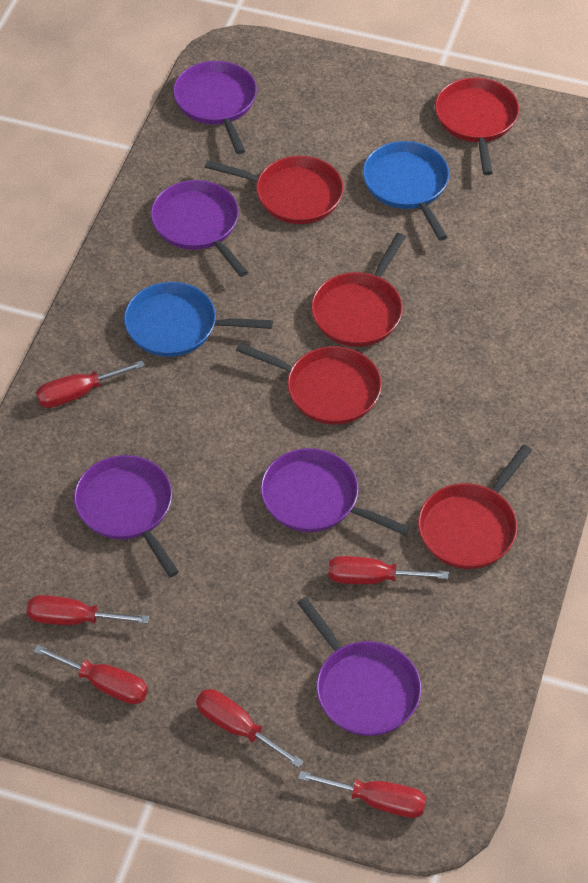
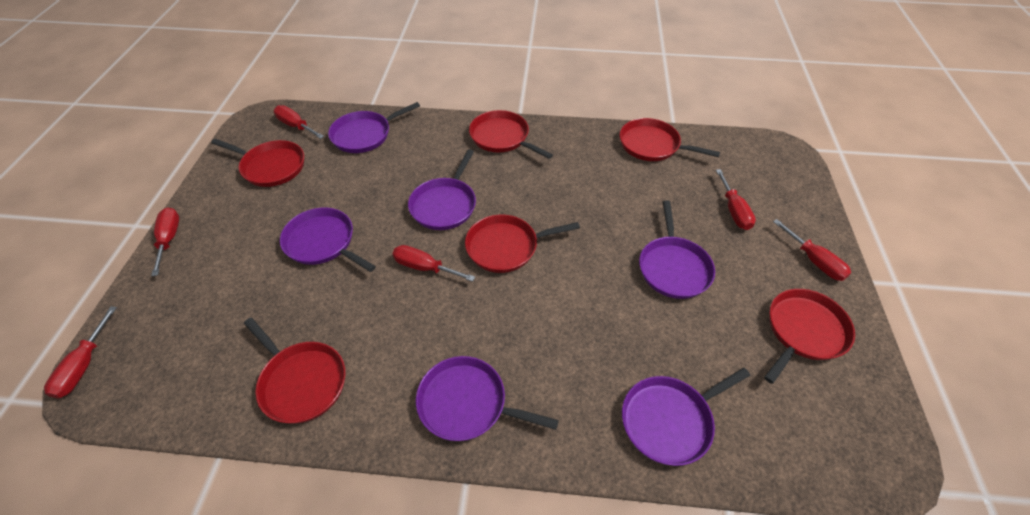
blue pan: [124,282,273,357] [363,141,449,241] = 2 -> none = 0
purple pan: [74,455,179,577] [151,180,248,277] [173,61,257,154] [260,448,410,535] [297,597,421,736] = 5 -> [280,208,376,272] [328,102,420,153] [408,149,476,230] [416,356,559,441] [622,367,750,466] [639,200,715,299] = 6
red pan: [205,156,343,224] [236,343,382,425] [311,233,406,347] [418,445,532,569] [435,77,519,175] = 5 -> [211,139,304,187] [244,318,345,423] [465,214,580,273] [469,110,553,159] [620,118,720,161] [764,289,855,384] = 6

